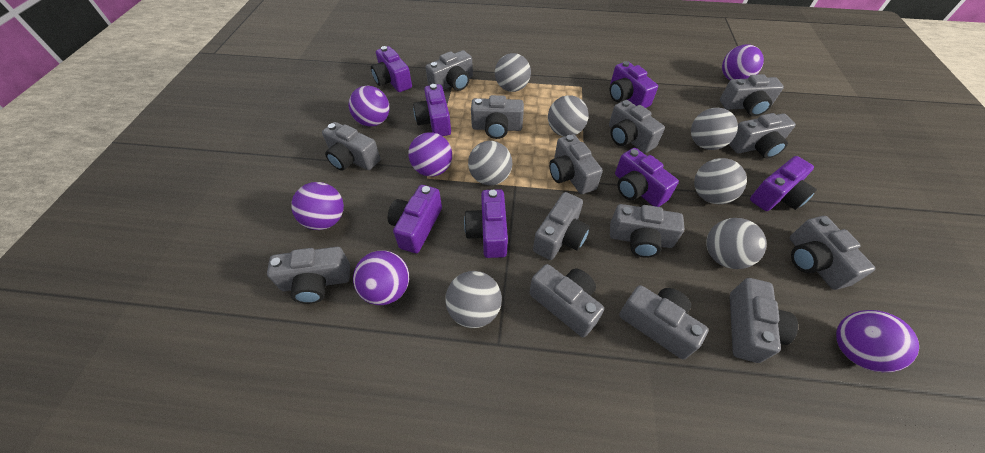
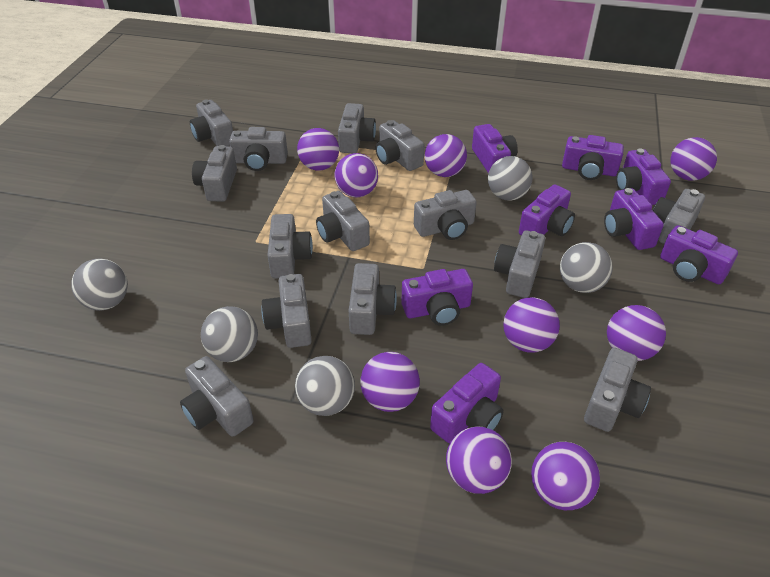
grey ball: [445,271,502,328] [468,141,512,186] [495,53,531,92] [548,95,589,137] [691,108,738,150] [694,158,747,204] [706,218,767,269] = 7 -> [71,258,128,311] [201,306,258,362] [295,356,355,416] [488,156,532,201] [560,242,613,293] = 5
purple ball: [291,182,344,230] [349,86,389,127] [353,251,409,305] [408,132,452,177] [722,45,764,80] [836,310,919,372] = 6 -> [297,128,339,171] [334,153,378,197] [361,352,420,412] [425,134,467,177] [446,426,512,494] [503,297,560,352] [531,442,600,510] [607,305,666,361] [670,137,717,181] = 9
purple camera: [371,46,412,92] [388,185,442,253] [413,84,451,136] [464,189,508,258] [610,61,658,108] [615,148,679,207] [750,156,817,211] = 7 -> [401,269,473,326] [430,363,504,443] [472,124,518,174] [519,185,575,236] [562,135,624,180] [604,188,664,250] [616,148,671,205] [660,225,738,284] = 8

